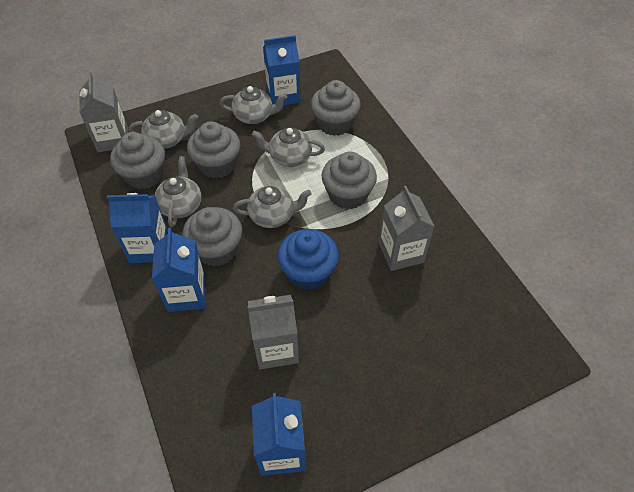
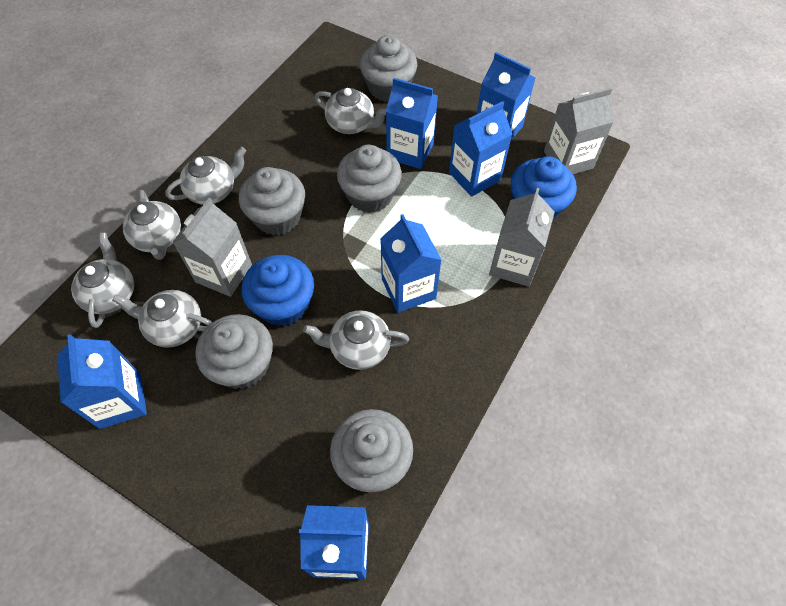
blue carton: [107,193,168,263] [152,228,206,312] [252,393,306,476] [263,35,301,105] = 4 -> [57,334,147,429] [299,505,369,579] [380,214,442,313] [386,78,438,169] [449,101,512,197] [477,52,535,140] = 6
blue cupcake: [278,229,339,290] = 1 -> [242,255,314,326] [510,156,577,221] = 2
grey teapot: [128,110,198,149] [155,156,202,227] [220,86,287,124] [233,186,312,228] [252,128,325,167] = 5 -> [71,233,134,328] [112,290,213,348] [123,190,181,260] [165,147,246,205] [303,310,409,370] [315,88,387,134] = 6

